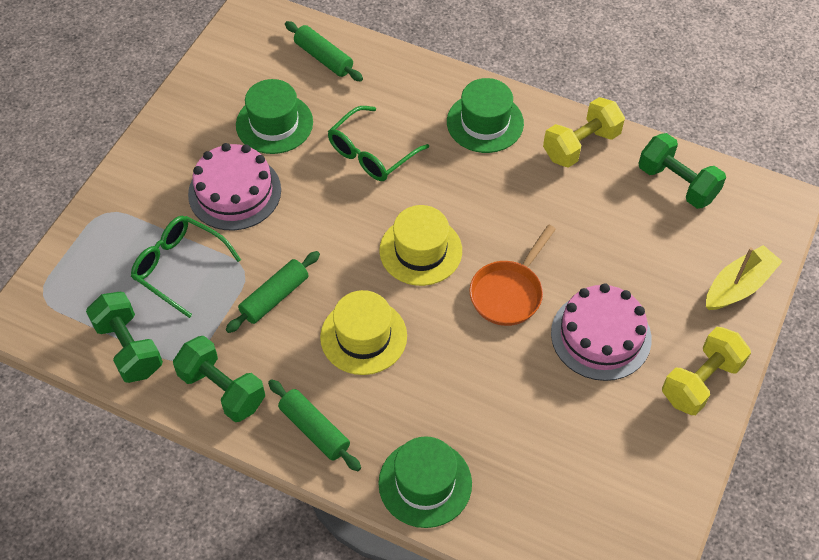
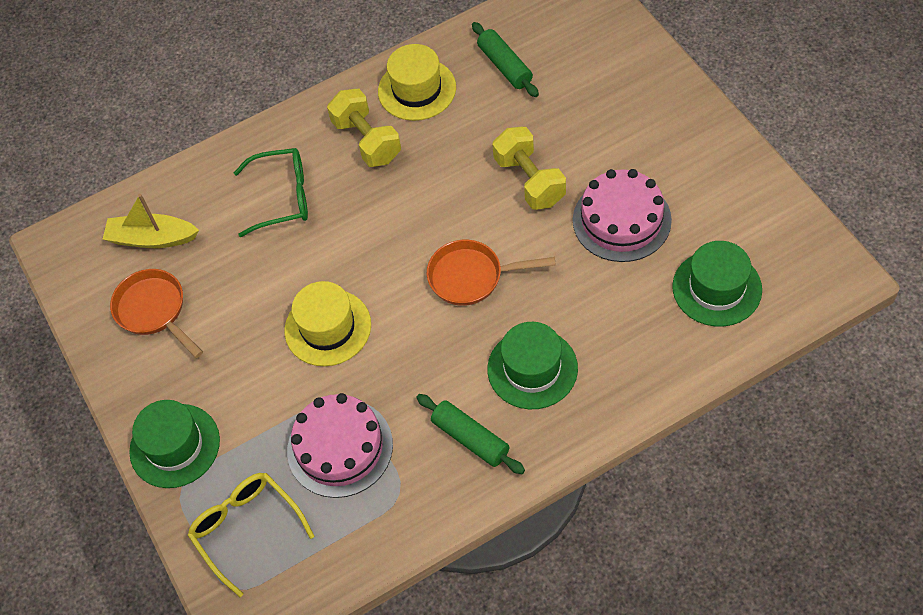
green dumbbell: [86,292,163,383] [173,336,265,422] [638,133,726,209] = 3 -> none = 0
green glasses: [131,216,241,318] [328,106,429,181] = 2 -> [234,148,308,237] = 1
green rolling pin: [226,251,320,333] [268,379,361,471] [285,21,363,81] = 3 -> [416,394,525,474] [472,22,539,97] = 2
orange pan: [469,224,556,326] = 1 -> [110,269,203,358] [427,240,556,306] = 2
yellow glasses: none = 0 -> [187,473,314,597] = 1

